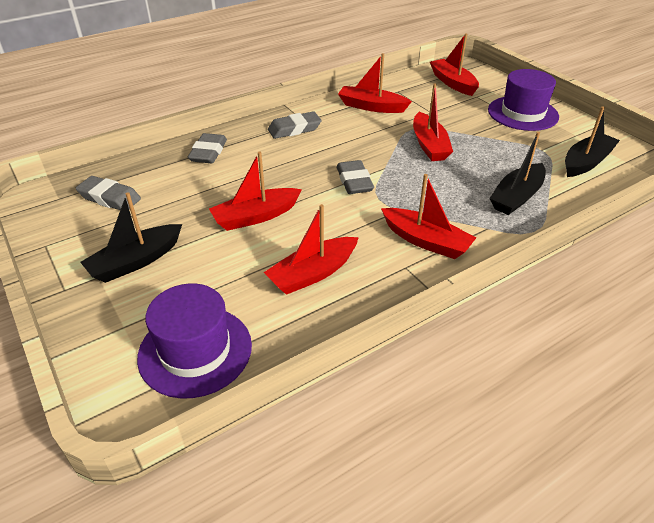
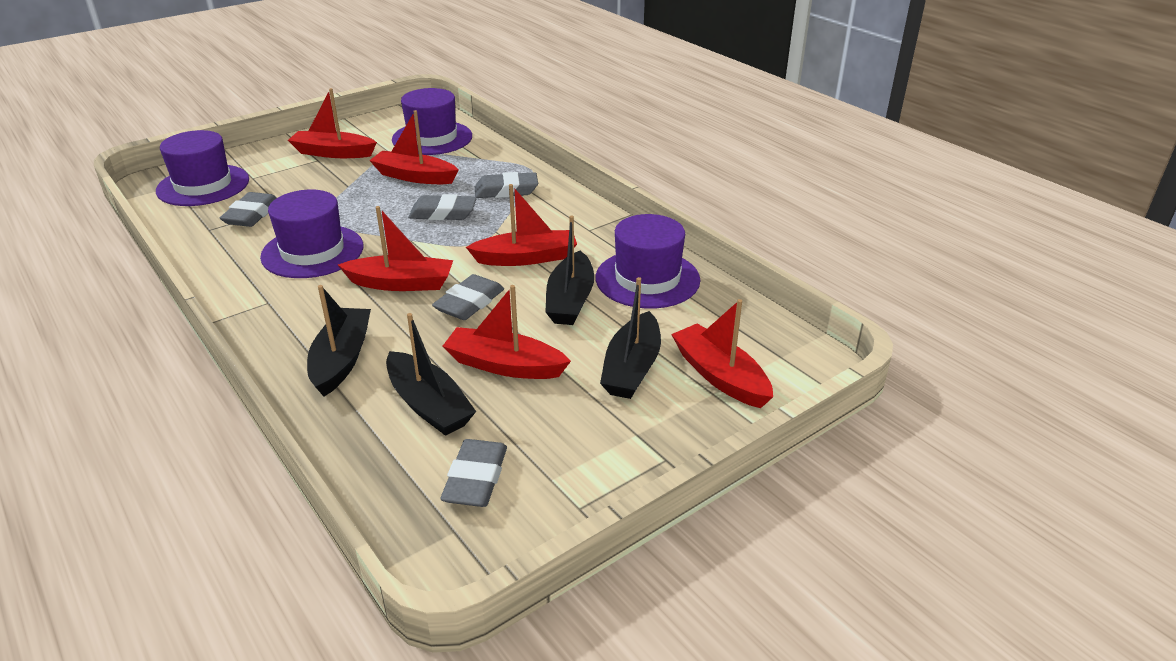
black boat: [80,192,182,283] [489,132,546,215] [565,106,620,177] = 3 -> [307,285,371,397] [386,313,476,436] [545,216,594,325] [600,277,661,399] = 4
grey eraser: [76,176,141,210] [188,133,227,163] [268,111,322,139] [337,160,374,194] = 4 -> [220,192,277,227] [408,194,477,220] [432,274,504,320] [441,439,507,507] [475,172,538,198] = 5
purple hat: [137,283,252,398] [488,69,559,131] = 2 -> [156,130,249,206] [260,189,364,278] [392,88,472,155] [595,214,700,308] = 4

